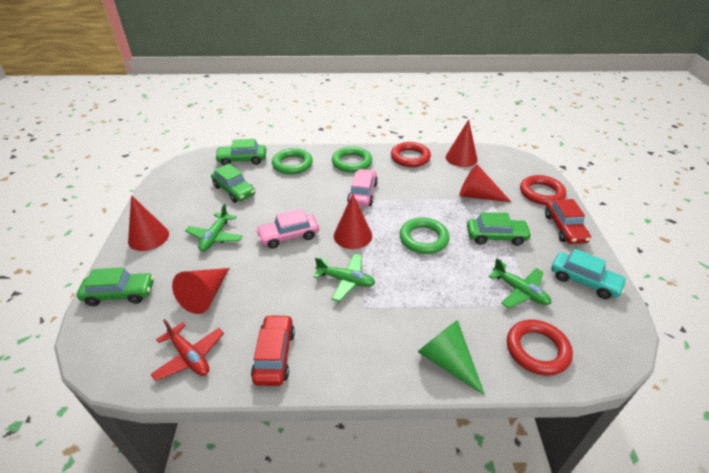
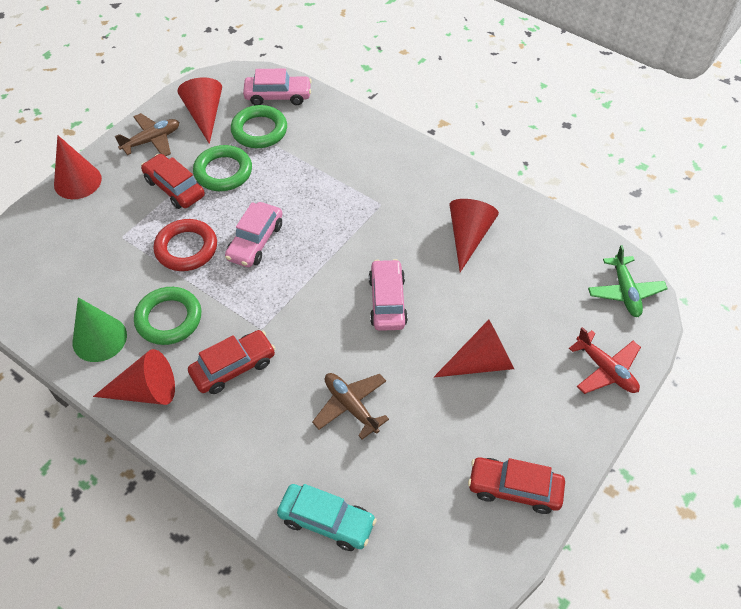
brown plane: none = 0 -> [115,113,179,156] [312,373,389,439] = 2
green car: [77,267,154,306] [211,164,255,203] [215,139,266,165] [467,212,532,246] = 4 -> none = 0
green plane: [185,204,243,252] [313,254,375,302] [489,258,551,309] = 3 -> [588,245,668,317] = 1
pink car: [256,209,319,249] [347,169,378,207] = 2 -> [225,202,282,267] [243,69,312,105] [369,259,408,331] = 3
red car: [251,314,295,386] [545,199,591,244] = 2 -> [141,154,205,209] [188,330,275,394] [468,457,565,514] = 3
red ring: [391,142,431,167] [507,320,573,376] [520,175,566,205] = 3 -> [153,219,217,271] = 1

